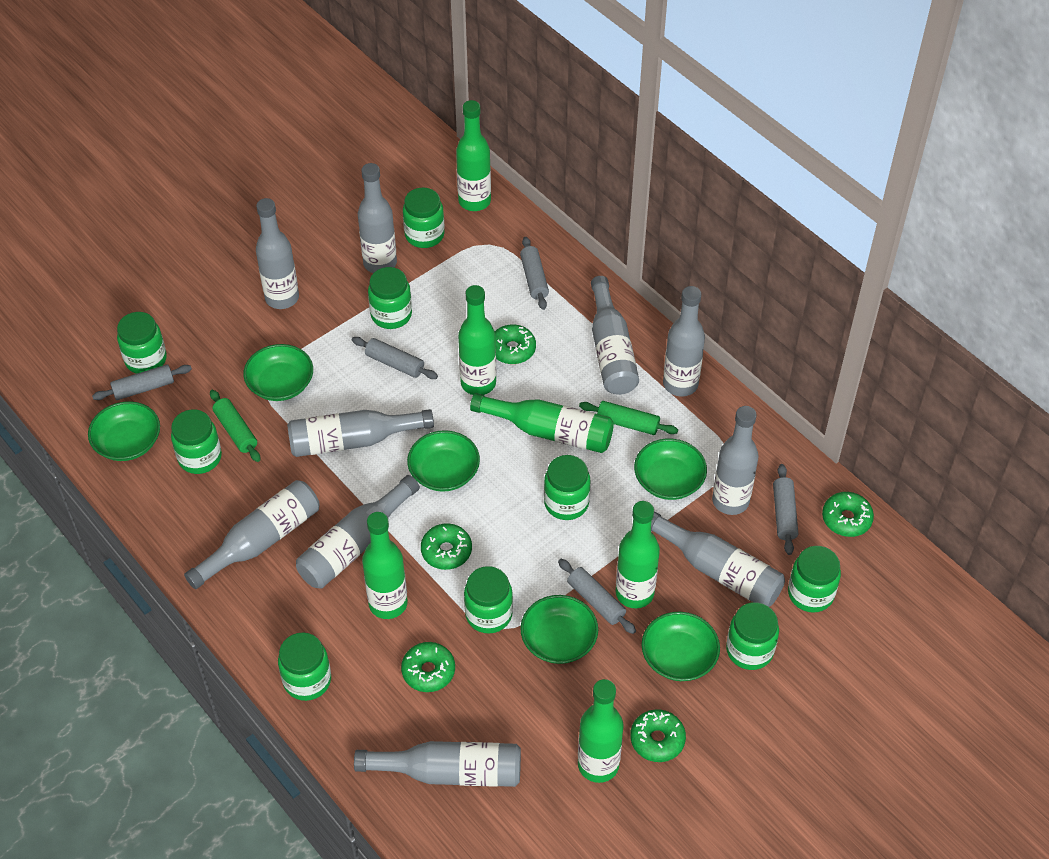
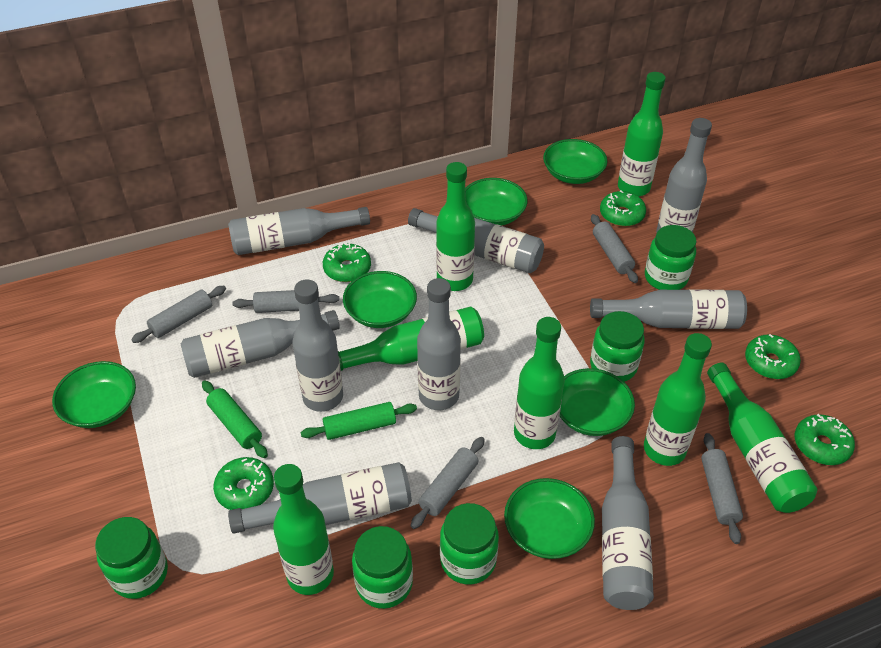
green bottle: [362,512,408,619] [456,100,491,211] [458,285,496,395] [470,393,614,453] [578,679,624,783] [616,501,660,608] = 6 -> [273,464,334,595] [338,306,484,371] [436,162,475,291] [514,317,565,449] [618,72,666,196] [644,333,712,466] [707,363,817,513] = 7
green jar: [117,312,167,374] [171,409,222,474] [278,633,331,701] [368,267,412,329] [403,187,445,248] [464,566,513,634] [544,455,591,520] [726,602,779,670] [788,546,841,613] = 9 -> [95,517,168,599] [352,526,413,609] [440,503,499,585] [590,311,645,382] [645,225,696,290] = 5
grey bottle: [184,480,320,589] [256,198,299,309] [287,409,434,457] [296,475,420,589] [354,741,521,787] [358,163,397,273] [591,276,639,395] [651,511,785,607] [663,286,705,397] [712,406,759,515] = 10 -> [181,310,340,378] [228,207,370,255] [228,462,412,534] [292,279,343,412] [408,208,544,273] [417,278,461,410] [590,289,747,329] [602,436,654,610] [656,118,712,233] = 9

